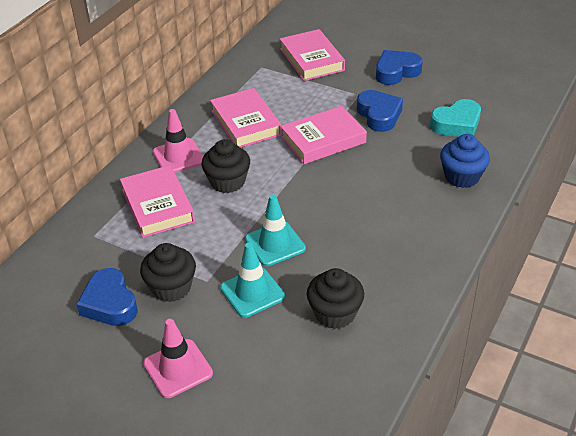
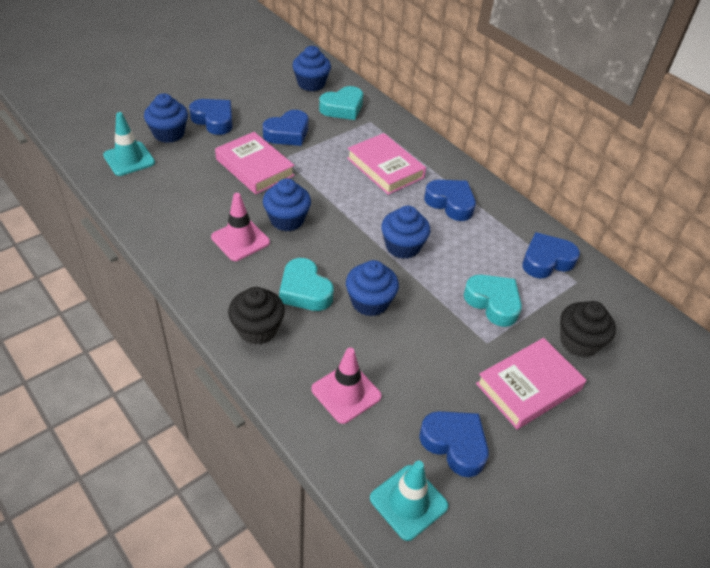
black cupcake: [140,243,196,302] [201,139,250,193] [307,268,364,329] = 3 -> [228,287,285,345] [560,301,616,357] = 2
blue cupcake: [440,134,490,188] = 1 -> [144,93,188,143] [263,178,311,231] [292,46,331,91] [346,260,399,316] [381,206,430,259] = 5
blue heart: [76,268,138,326] [357,90,403,132] [376,50,423,85] = 3 -> [189,99,233,135] [263,110,308,146] [419,411,489,477] [424,180,476,221] [522,232,580,278] = 5
pink book: [120,165,195,238] [210,88,282,148] [280,29,345,81] [280,106,367,164] = 4 -> [215,132,295,194] [347,133,426,195] [476,338,586,429] = 3
turquoise heart: [430,99,481,137] = 1 -> [279,258,334,311] [319,86,363,120] [464,275,522,327] = 3

